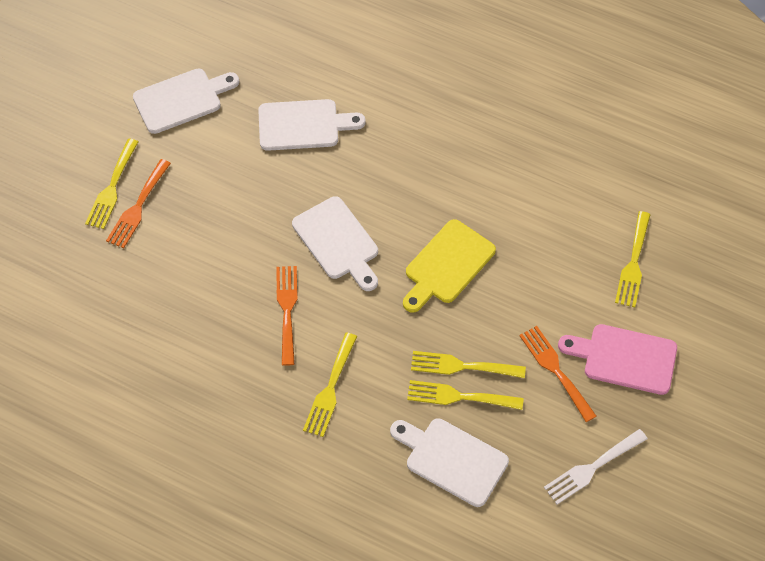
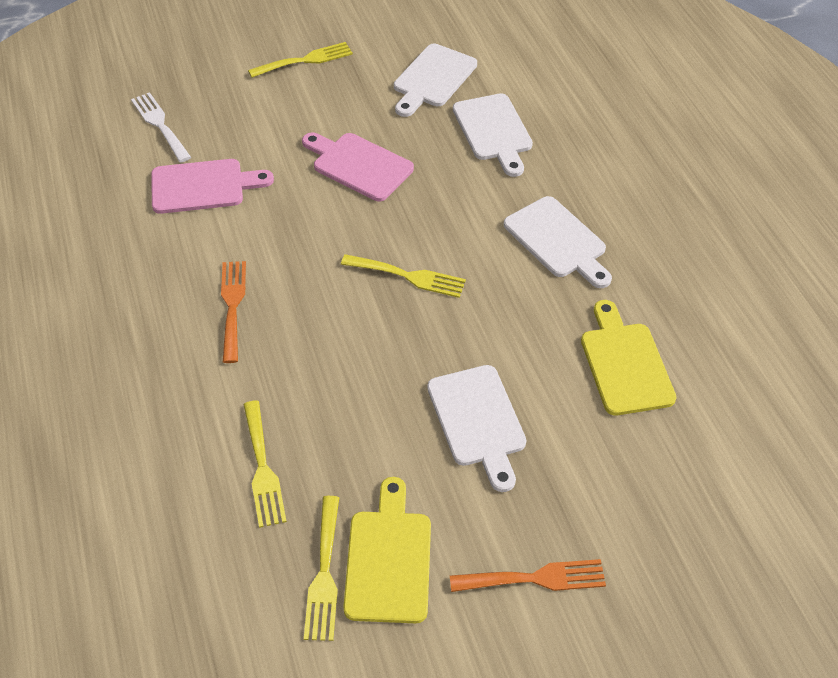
orange fork: [106,159,171,248] [276,266,298,366] [519,326,596,422] = 3 -> [221,261,246,363] [450,559,606,592] = 2
pink cutting board: [558,324,677,395] = 1 -> [151,159,274,214] [302,132,414,201] = 2
yellow cutting board: [403,219,496,313] = 1 -> [343,477,431,623] [581,300,677,415] = 2
yellow fork: [85,138,138,229] [303,333,357,437] [407,380,524,410] [411,351,526,378] [615,211,651,307] = 5 -> [243,400,287,528] [248,42,353,78] [304,496,340,641] [341,254,466,298] = 4

